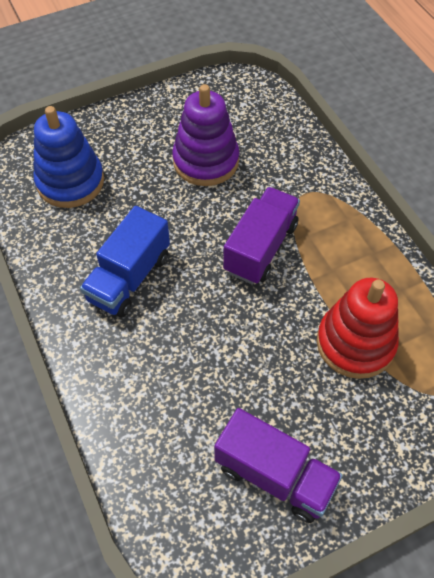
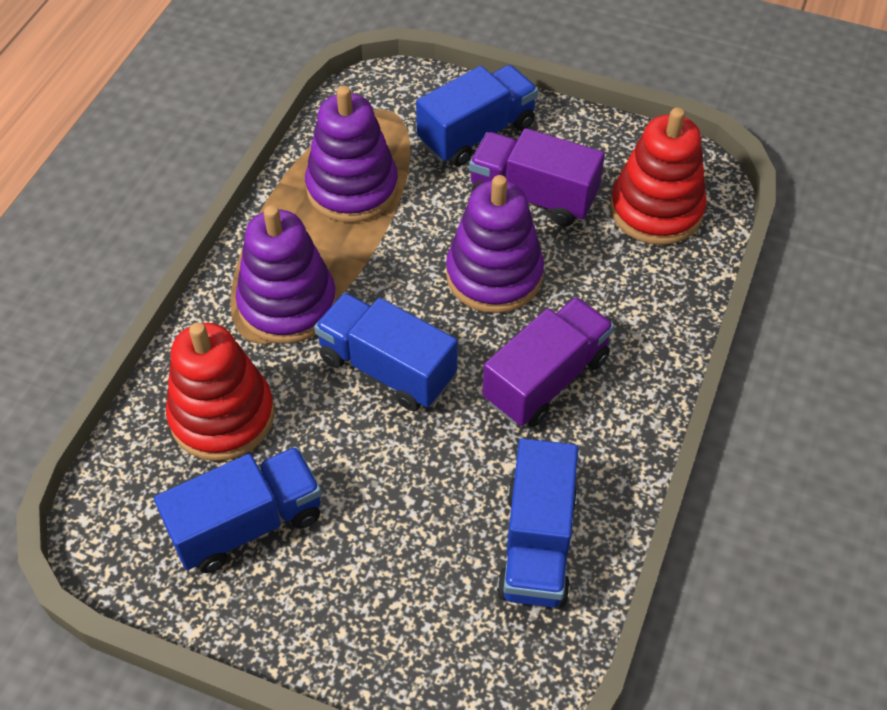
blue stacking toy: [33,106,104,208] = 1 -> none = 0
blue truck: [80,206,170,317] = 1 -> [154,447,322,573] [314,293,458,411] [416,65,538,166] [497,438,578,607] = 4
purple stacking toy: [172,84,239,186] = 1 -> [236,205,337,344] [305,86,398,222] [446,175,544,313] = 3
red stacking toy: [317,278,399,379] = 1 -> [166,322,275,461] [610,108,707,245] = 2

